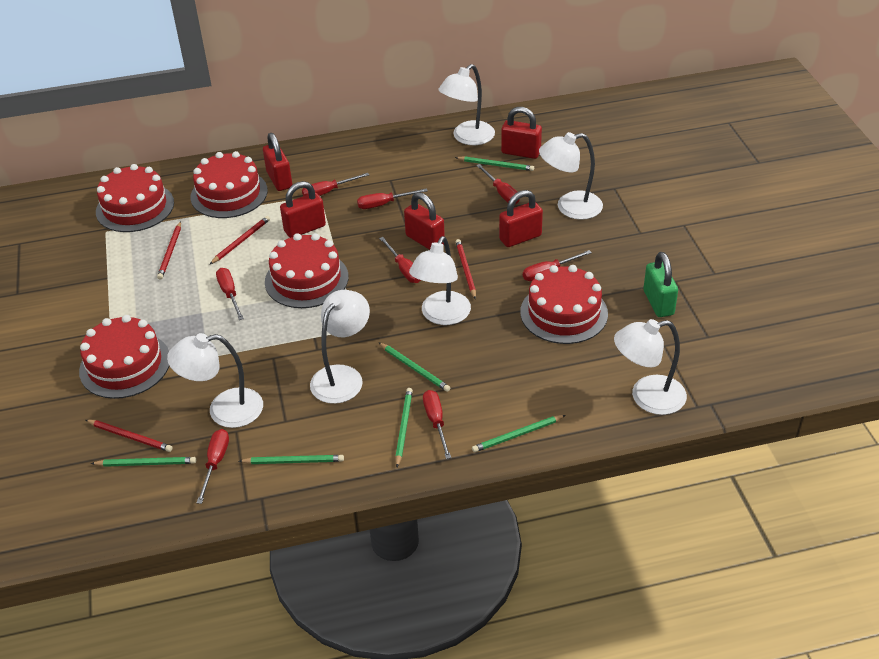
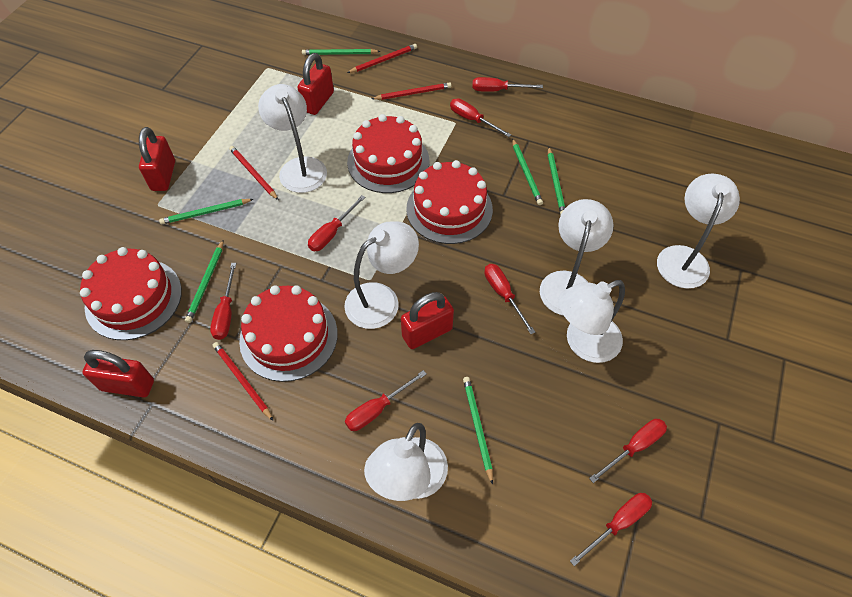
green padlock: [643,252,678,317] = 1 -> none = 0
red cake: [79,315,169,399] [96,164,174,232] [191,151,268,218] [265,233,349,308] [520,265,608,344] = 5 -> [80,247,182,340] [239,285,338,382] [347,114,429,193] [406,160,493,244] = 4
red padlock: [263,133,292,191] [280,181,326,238] [404,192,445,250] [499,190,543,247] [501,107,542,159] = 5 -> [82,350,154,398] [139,127,175,191] [297,53,334,115] [401,292,454,349] = 4

